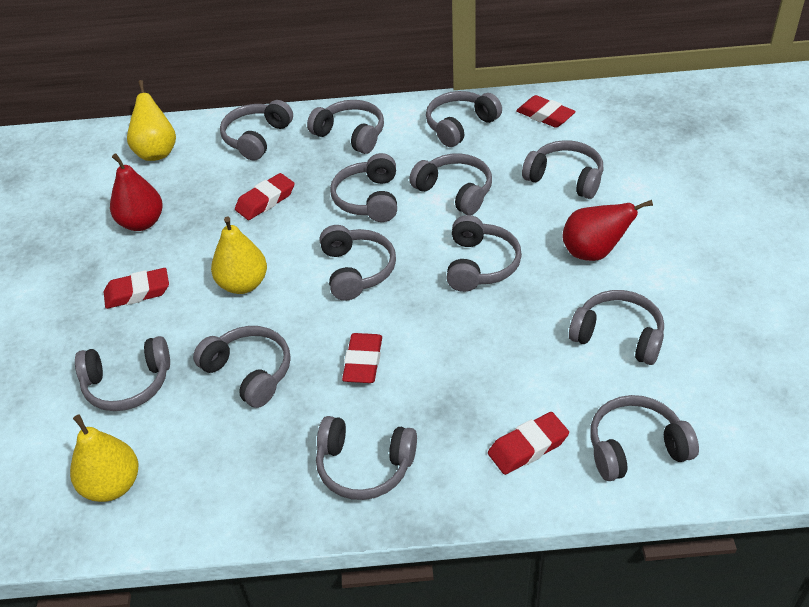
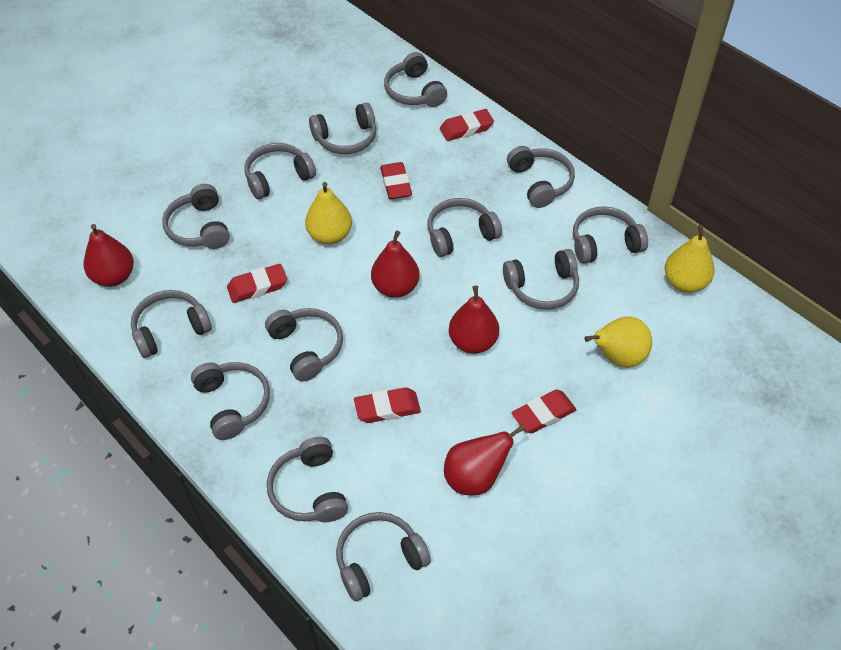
red pear: [110,153,163,231] [562,200,653,261] = 2 -> [84,224,134,287] [371,231,420,298] [444,424,526,495] [449,285,499,354] = 4

